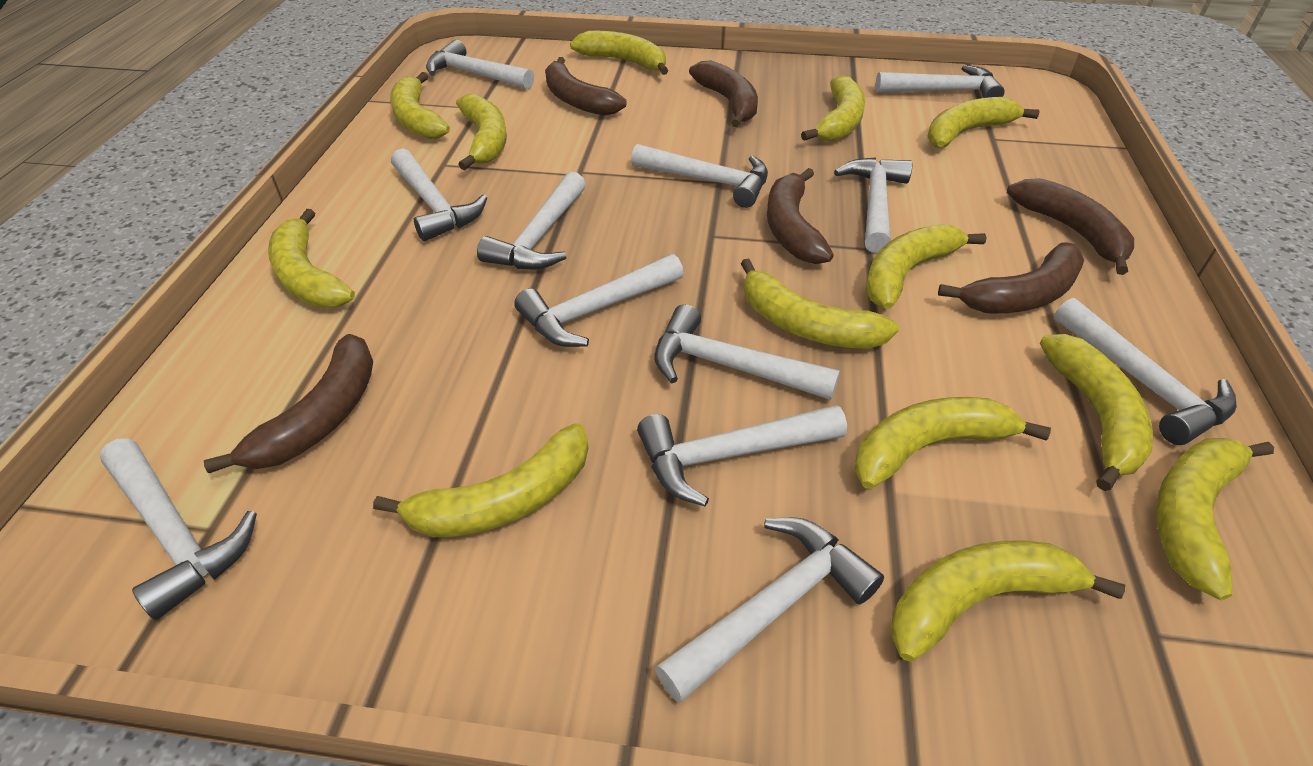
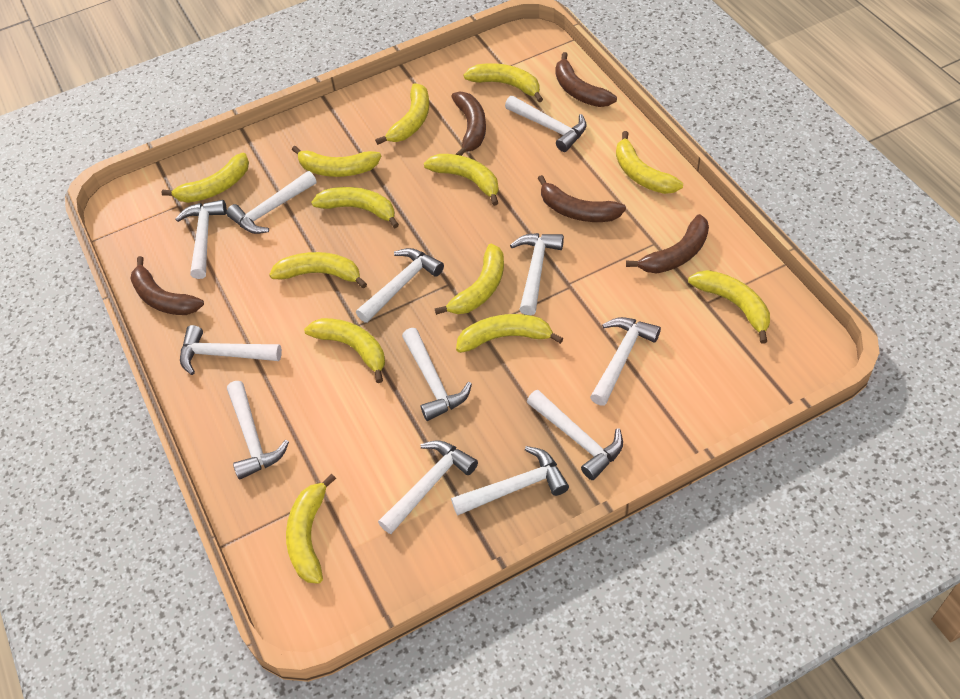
brown banana: [204,334,373,473] [545,57,626,116] [689,60,758,127] [767,168,834,264] [938,242,1084,314] [1007,178,1134,275] = 6 -> [130,256,204,315] [451,92,486,156] [538,175,626,222] [556,52,617,107] [626,214,709,274] = 5

